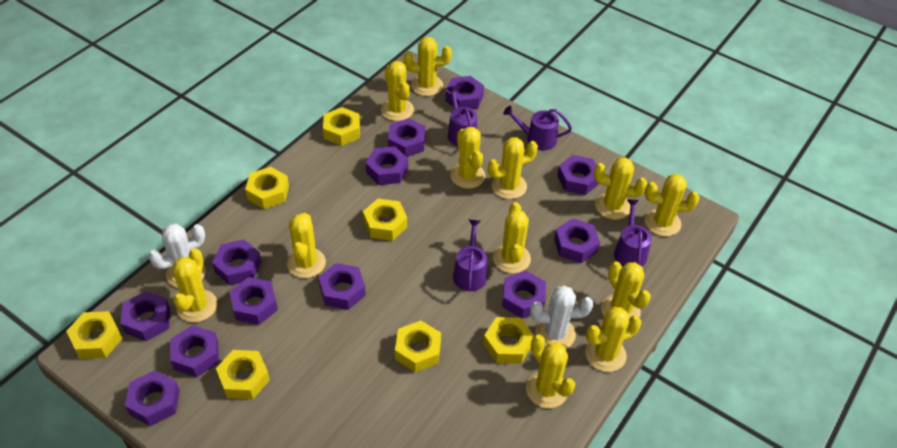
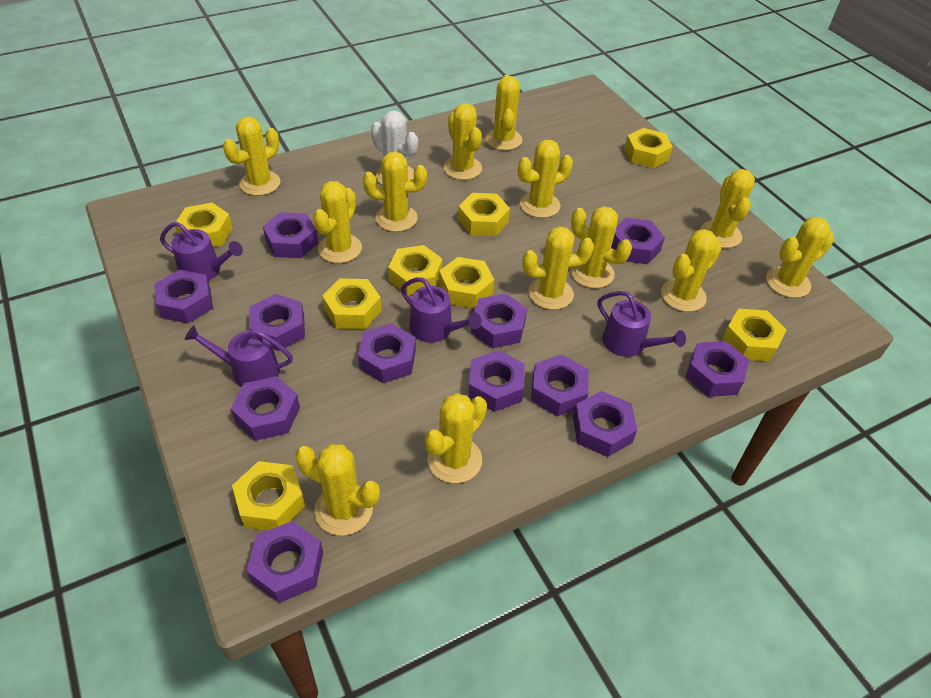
white cactus: [148,223,206,288] [530,285,593,349] = 2 -> [371,110,418,185] = 1
yellow cactus: [173,248,217,322] [287,213,326,278] [381,61,414,121] [404,37,452,96] [450,127,485,189] [488,137,538,199] [493,202,531,273] [526,335,575,408] [585,307,641,372] [594,157,647,220] [601,261,651,318] [645,174,699,236] = 12 -> [223,116,280,196] [295,444,380,536] [313,181,362,263] [363,152,427,232] [425,393,487,483] [443,103,482,180] [485,75,522,150] [518,140,573,218] [522,226,594,310] [570,206,632,288] [661,229,721,312] [700,169,755,248] [766,217,834,298] = 13
yellow nut: [66,311,123,359] [216,350,270,399] [245,167,289,209] [323,107,360,146] [363,199,407,241] [395,321,441,372] [483,317,534,364] = 7 -> [175,203,232,247] [232,461,305,530] [322,278,381,329] [388,245,442,295] [439,257,494,308] [458,193,510,236] [624,128,673,168] [722,309,787,361] = 8

